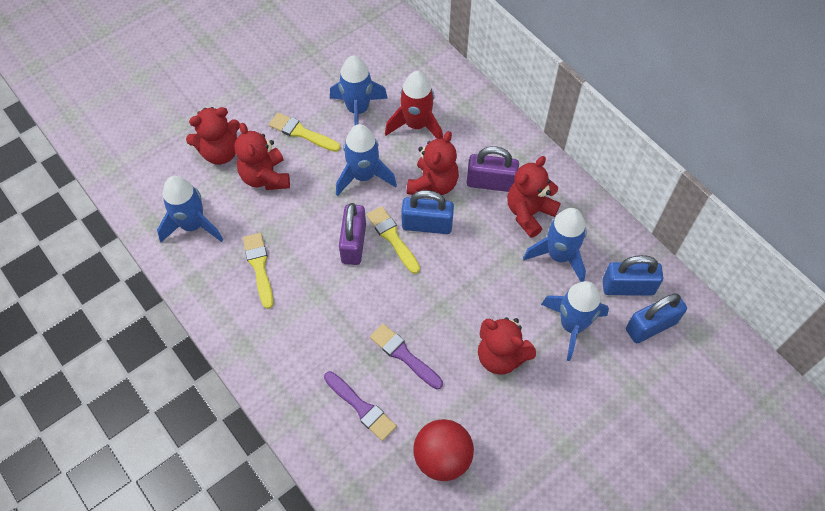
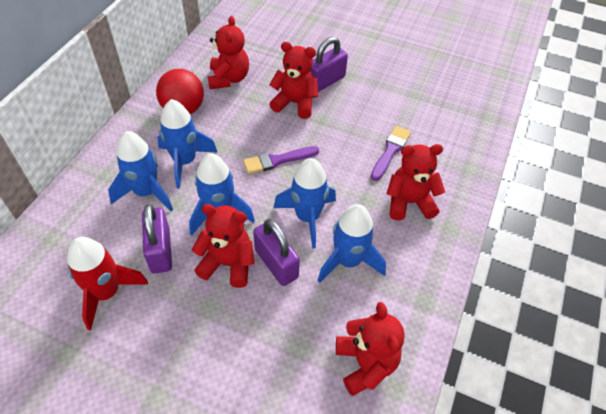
blue padlock: [401,190,454,234] [602,255,663,296] [626,293,687,343] = 3 -> none = 0
purple padlock: [339,203,366,265] [467,146,519,192] = 2 -> [142,204,172,273] [253,219,300,286] [310,37,348,92] = 3
yellow brush: [243,233,273,309] [269,113,341,152] [367,206,420,274] = 3 -> none = 0

